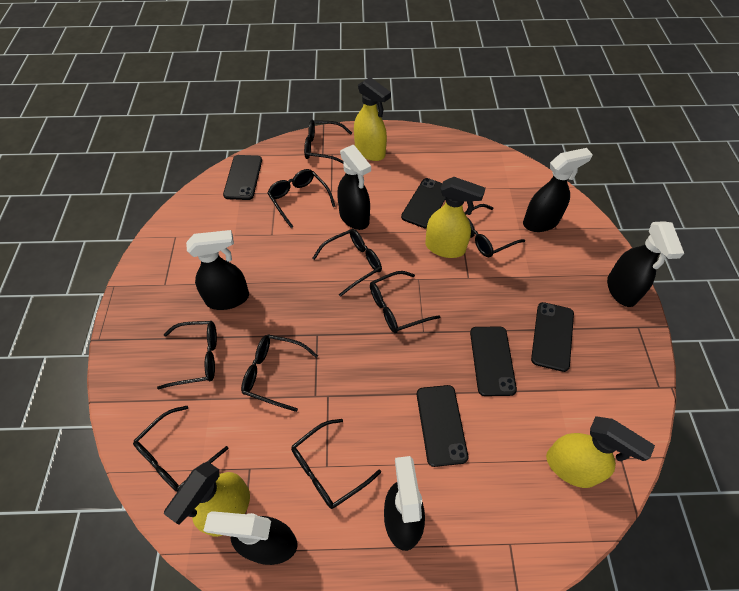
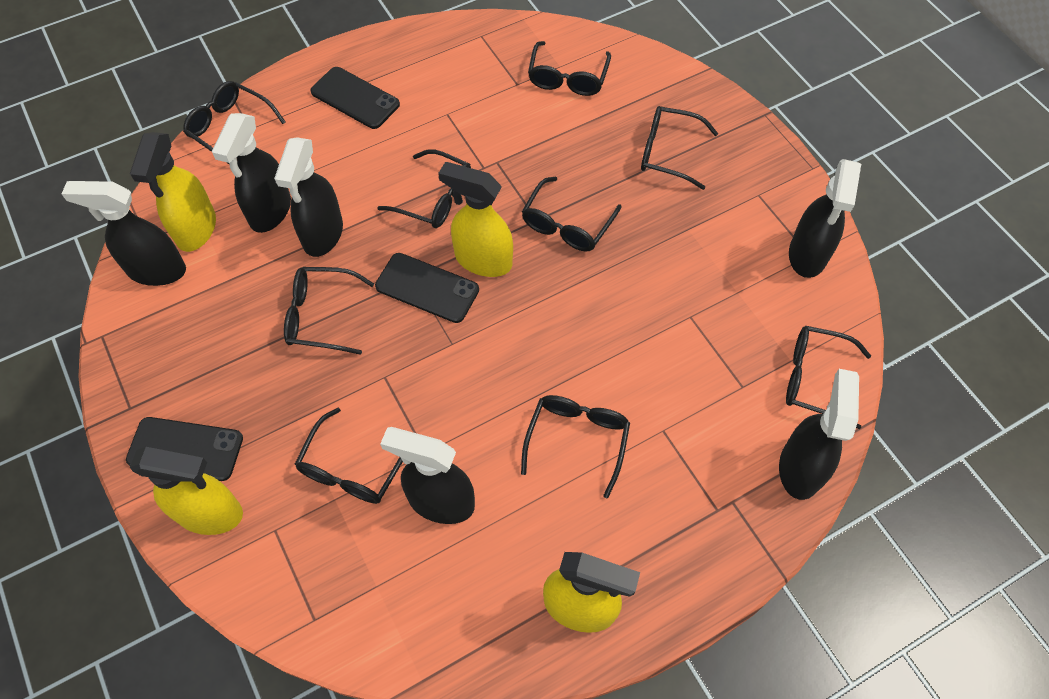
black phone: [223,155,262,200] [401,178,446,229] [417,385,468,467] [470,326,517,396] [531,302,574,372] = 5 -> [126,417,243,481] [310,67,400,129] [375,253,479,323] = 3

